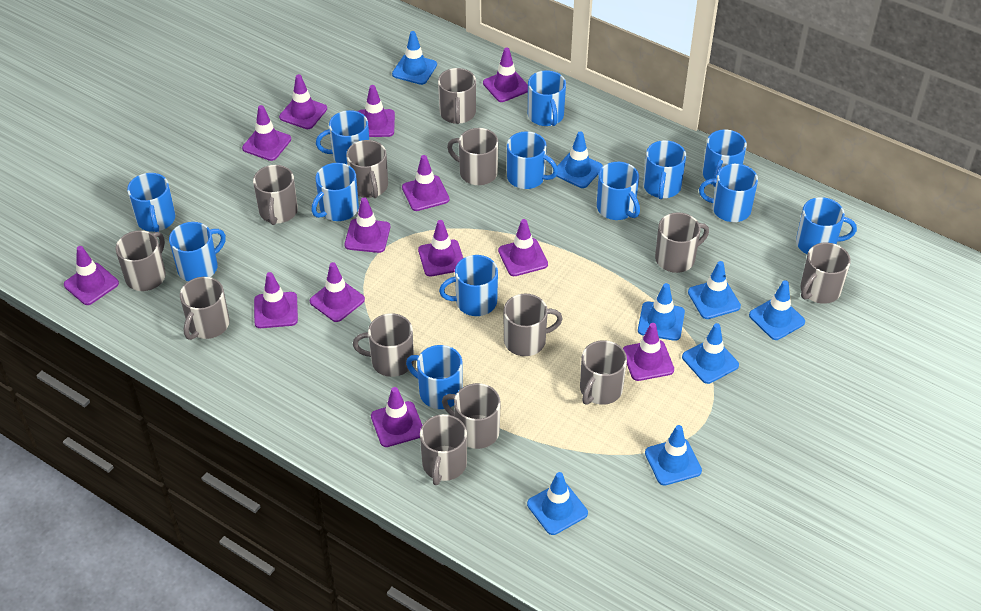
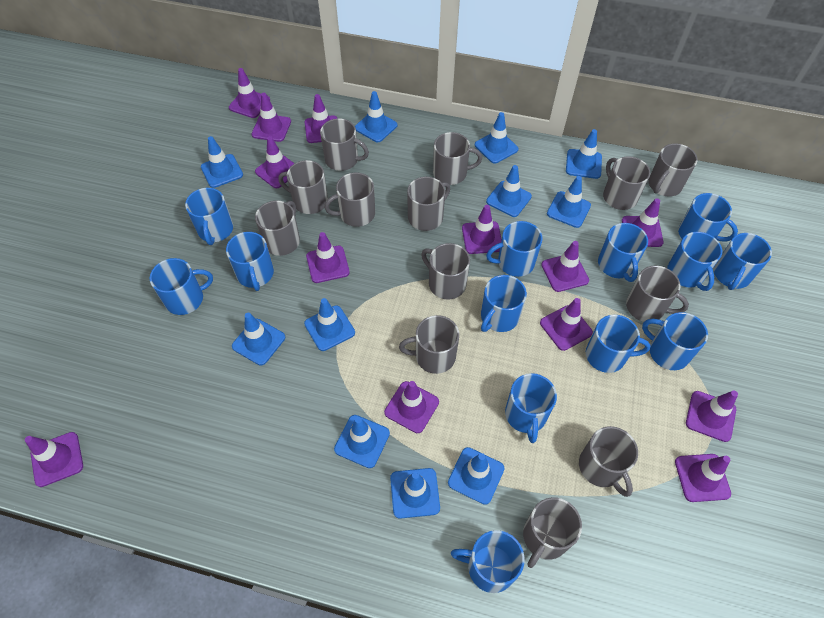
blue traffic cone: [392,31,437,85] [527,472,588,535] [556,131,603,188] [638,283,685,341] [645,425,702,486] [682,323,739,384] [688,261,741,319] [749,280,805,340] = 8 -> [201,136,243,188] [232,313,285,365] [304,298,355,351] [334,415,390,468] [355,91,397,142] [390,468,440,519] [448,447,505,505] [475,112,518,164] [486,165,532,217] [547,176,591,228] [566,129,602,179] = 11

